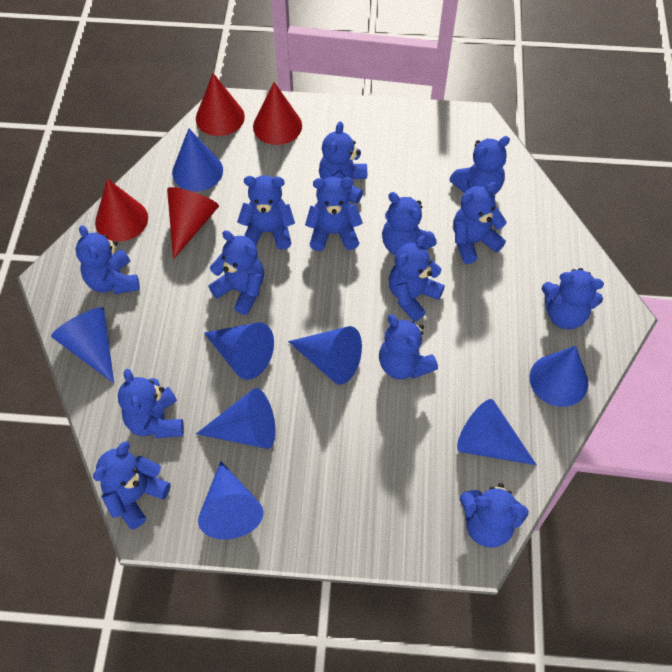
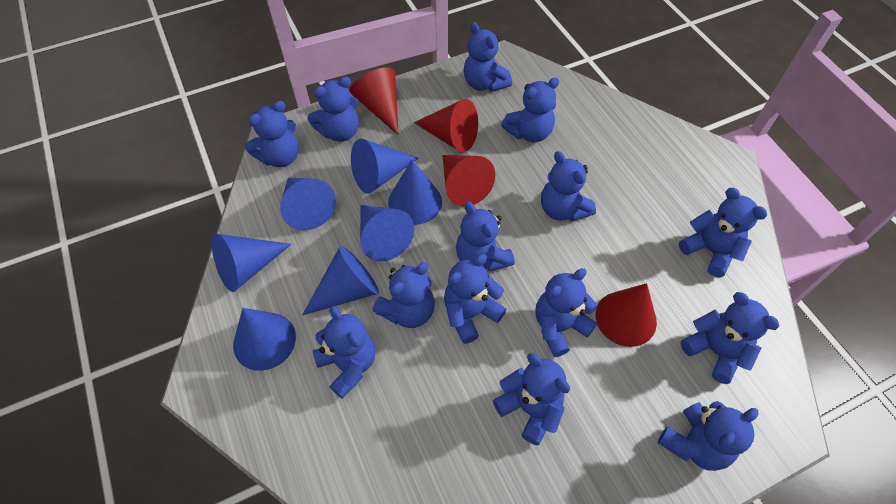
blue cone: [51,307,114,383] [172,128,223,192] [196,388,276,449] [198,461,264,540] [204,322,274,380] [288,326,362,385] [457,399,537,465] [529,346,588,407] = 8 -> [212,234,291,292] [233,308,296,371] [280,178,336,230] [302,246,379,315] [351,139,419,193] [360,205,414,261] [388,160,442,225] = 7

